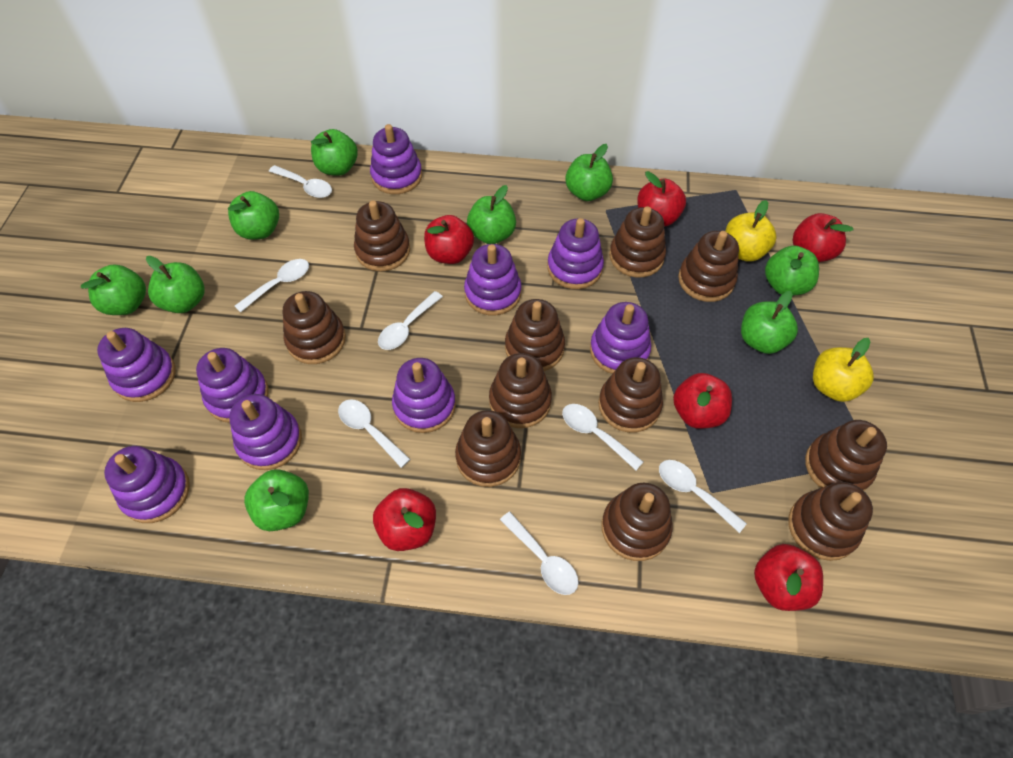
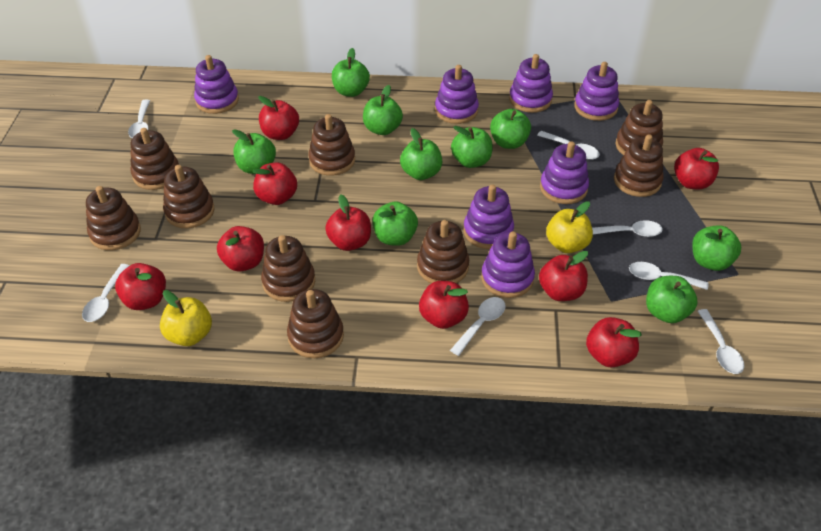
brown stacking toy: [283,291,346,364] [354,200,410,272] [455,410,521,487] [489,353,552,428] [505,299,565,371] [598,357,663,433] [601,483,672,561] [609,206,666,278] [678,231,739,302] [788,482,873,561] [805,420,887,491] = 11 -> [86,186,141,250] [131,128,179,190] [163,165,215,228] [261,235,315,302] [287,289,344,358] [308,114,355,176] [417,220,469,283] [614,134,664,197] [615,100,663,155] = 9
purple stacking toy: [97,328,175,402] [104,446,190,523] [196,348,269,423] [229,394,302,470] [370,124,422,194] [392,358,456,433] [464,244,522,315] [547,218,604,289] [590,302,651,374] = 9 -> [194,55,239,114] [435,65,479,124] [463,185,514,249] [481,232,535,298] [509,54,553,113] [540,141,589,204] [574,62,619,121] = 7
red apple: [373,488,436,551] [424,215,474,264] [637,171,686,227] [673,373,732,429] [754,544,823,611] [793,213,854,262] = 6 -> [115,263,166,310] [217,226,264,272] [252,163,297,205] [258,96,299,140] [325,195,371,251] [419,281,469,329] [539,251,588,301] [586,317,642,368] [674,148,719,190] = 9

